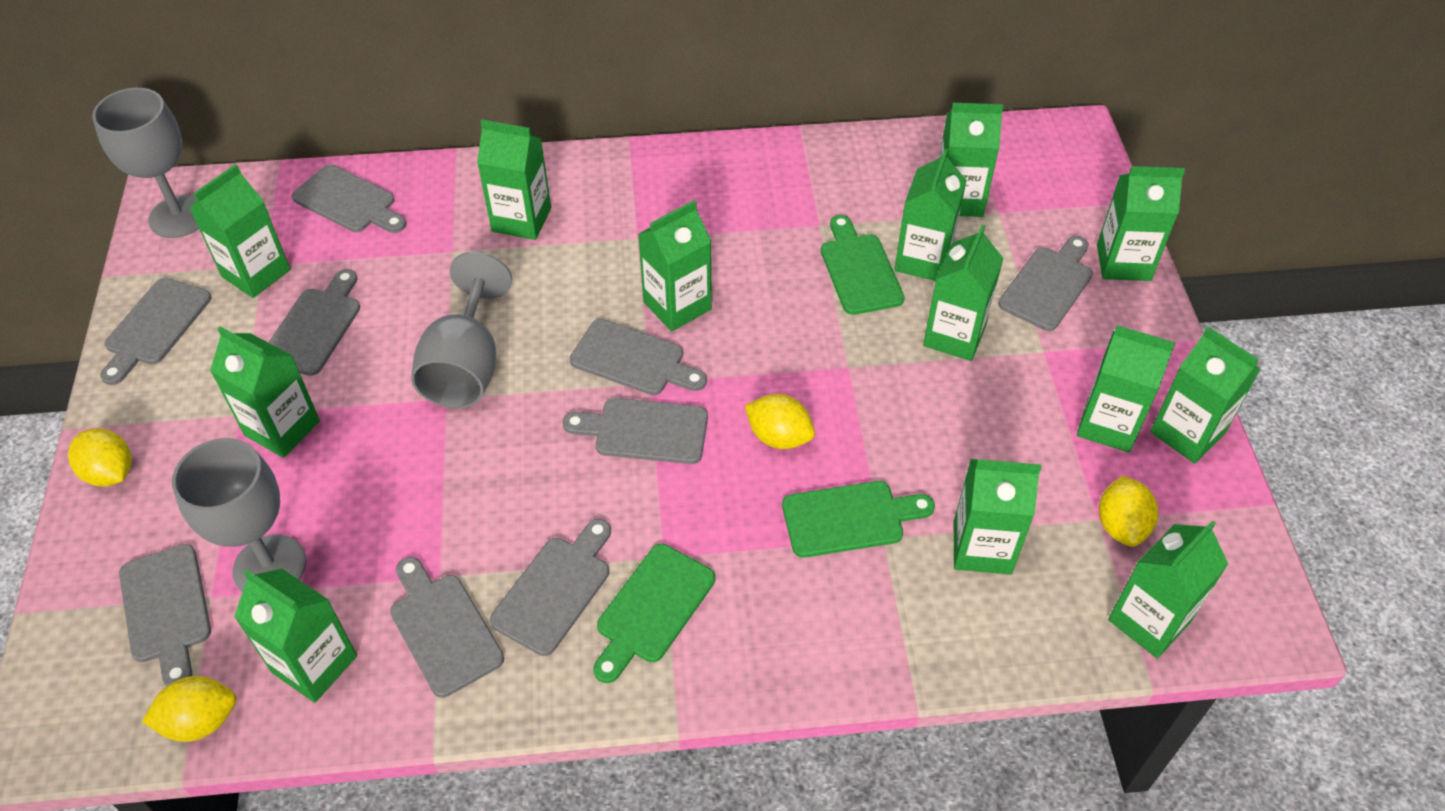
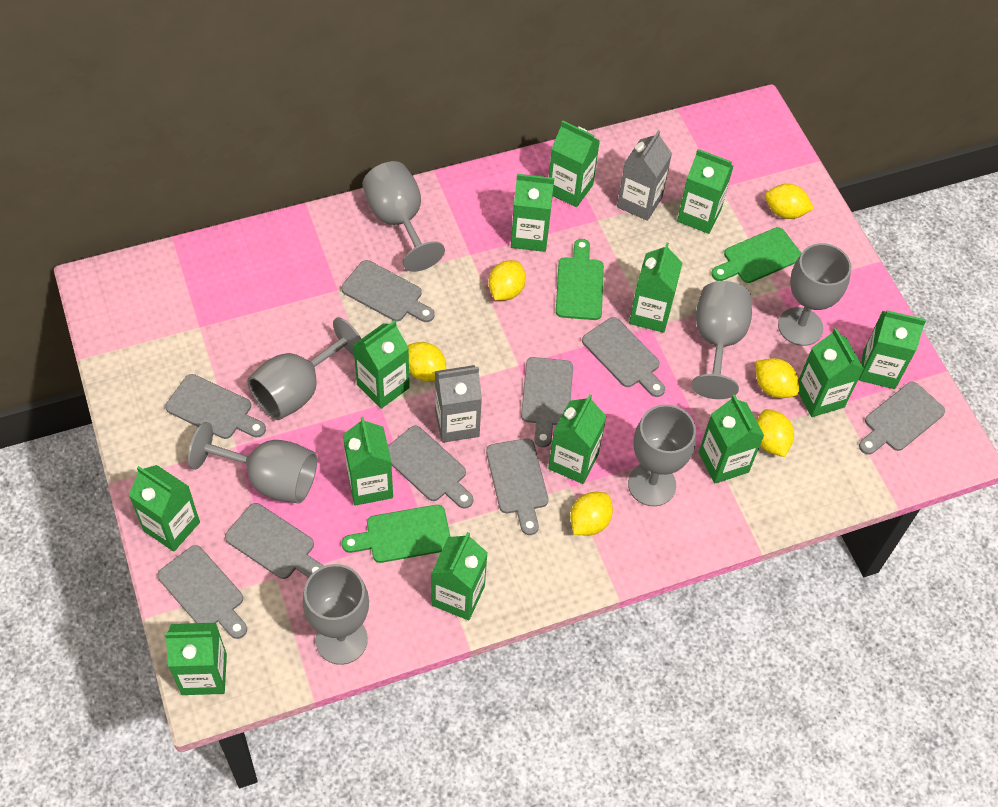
grey carton: none = 0 -> [435,365,482,443] [617,130,672,221] = 2
grey goblet: [92,88,199,238] [172,438,306,592] [411,252,512,408] = 3 -> [188,422,317,504] [247,317,361,420] [302,564,369,665] [362,161,445,272] [628,404,696,506] [691,281,752,399] [778,243,851,346] = 7
yellow lemon: [68,428,132,487] [142,676,236,742] [745,394,815,449] [1099,476,1158,547] = 4 -> [407,342,446,382] [489,260,526,301] [570,492,613,536] [756,358,799,398] [757,409,794,457] [765,184,814,219] = 6

